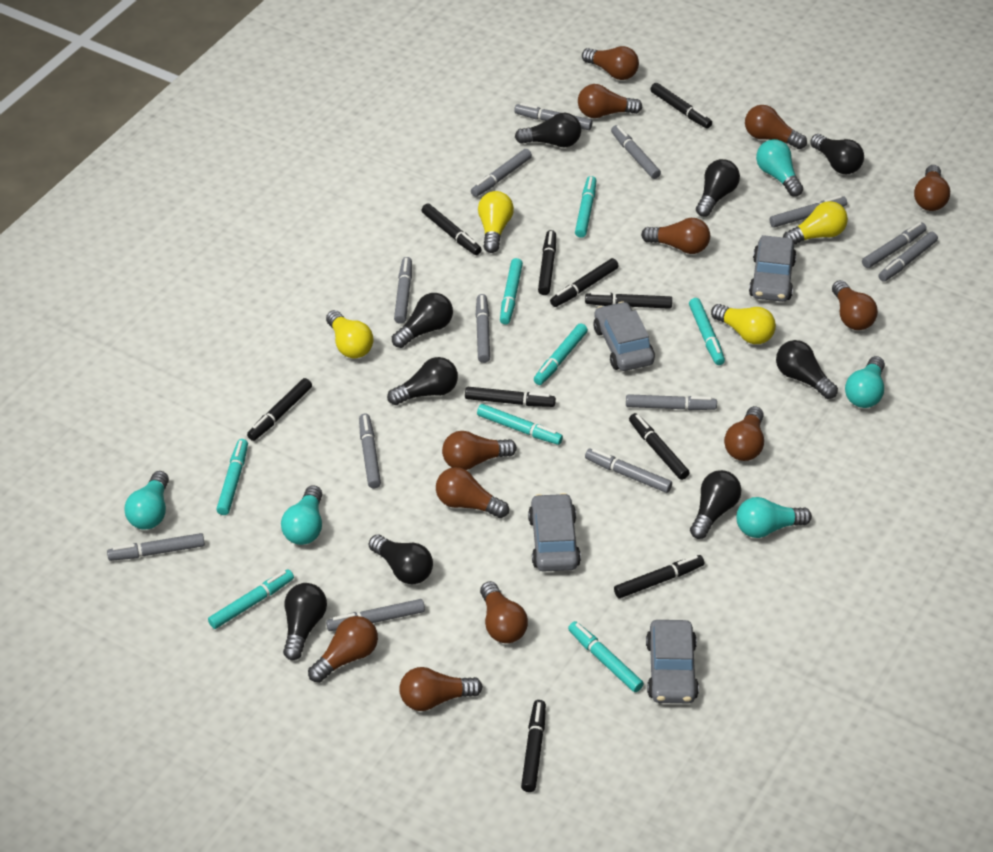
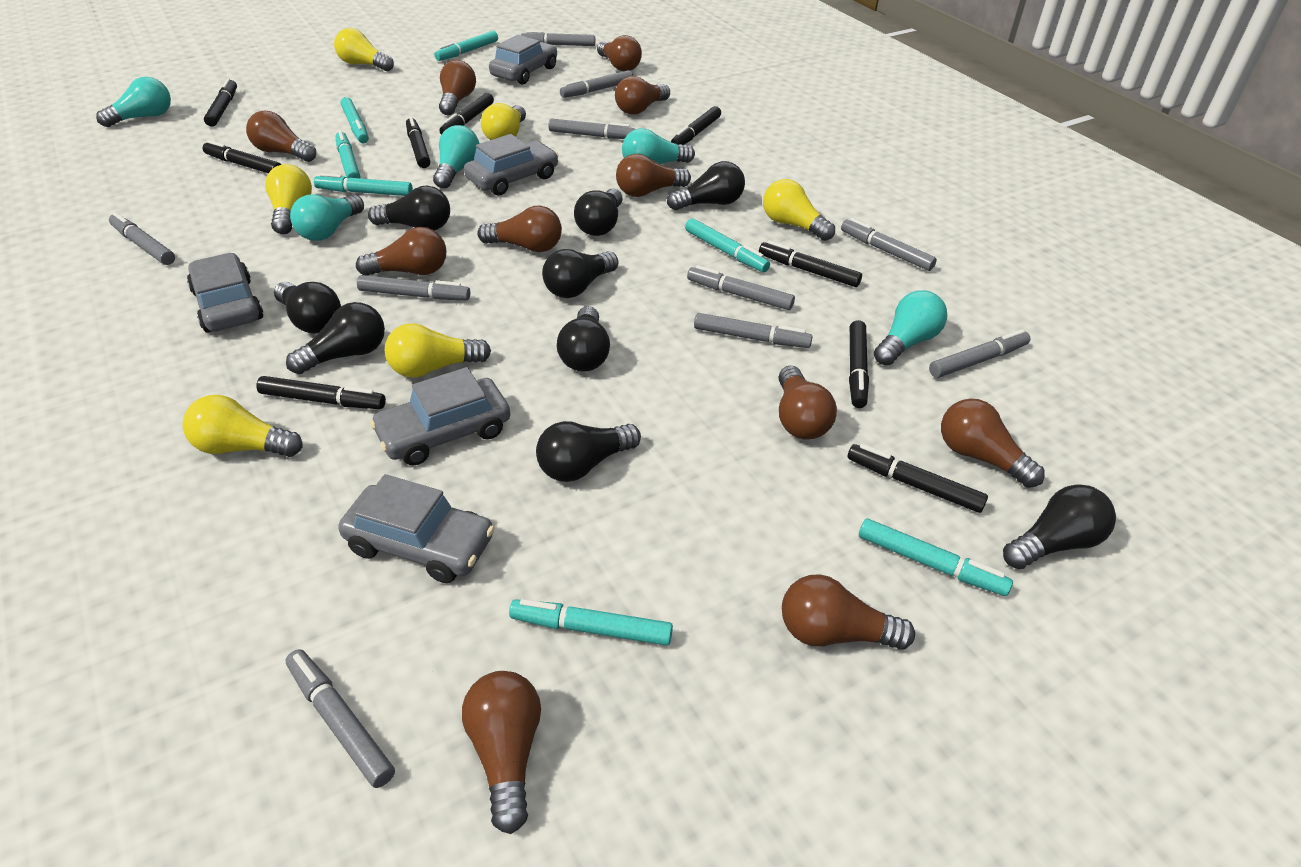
black marker: [247,378,312,441] [421,204,482,255] [465,387,556,407] [521,700,546,792] [538,230,556,295] [550,258,619,307] [585,292,672,309] [614,555,704,598] [629,413,690,480] [650,83,712,128] = 10 -> [203,140,281,173] [204,78,237,127] [256,376,386,409] [406,116,430,168] [439,93,494,135] [671,106,721,145] [759,240,862,287] [848,444,988,513] [849,320,869,408] = 9
brown light bulb: [308,616,378,683] [399,667,483,711] [436,467,509,518] [442,431,517,470] [480,581,528,643] [578,84,642,118] [582,46,639,80] [641,218,710,254] [724,406,764,461] [745,105,807,149] [832,280,878,330] [914,165,950,211] = 12 -> [246,111,316,162] [356,227,446,276] [439,60,476,115] [462,671,541,834] [477,206,562,252] [597,35,642,71] [615,76,670,115] [616,154,691,197] [778,366,837,440] [782,574,915,650] [941,399,1045,488] = 11
grey car: [528,493,581,571] [593,301,655,371] [646,620,699,703] [749,235,797,302] = 4 -> [187,253,263,333] [338,474,495,583] [370,367,510,466] [464,134,558,196] [489,35,557,85] = 5
grey marker: [107,533,205,561] [326,599,425,631] [359,414,381,488] [394,257,412,324] [471,149,532,197] [476,294,490,363] [514,103,592,130] [585,449,672,493] [611,125,661,179] [626,394,717,410] [769,195,847,228] [862,222,927,268] [878,232,938,282] = 13 -> [109,212,175,265] [286,649,395,788] [357,275,470,300] [521,30,595,46] [548,119,635,139] [560,70,633,98] [687,265,795,310] [694,313,813,348] [841,218,937,271] [929,329,1030,378] = 10
turquoise marker: [208,569,294,629] [216,439,248,515] [477,404,563,445] [500,258,523,325] [534,323,588,385] [568,621,644,692] [575,176,596,238] [689,298,725,365] = 8 -> [314,173,413,196] [335,130,361,178] [340,97,369,143] [434,31,498,61] [509,599,673,646] [685,218,770,272] [859,518,1013,596] = 7
yellow light bulb: [326,310,374,359] [478,191,514,253] [711,304,776,344] [783,201,848,245] = 4 -> [182,395,302,457] [265,164,312,234] [334,28,394,71] [385,323,491,378] [481,103,526,140] [763,179,835,241] = 6

